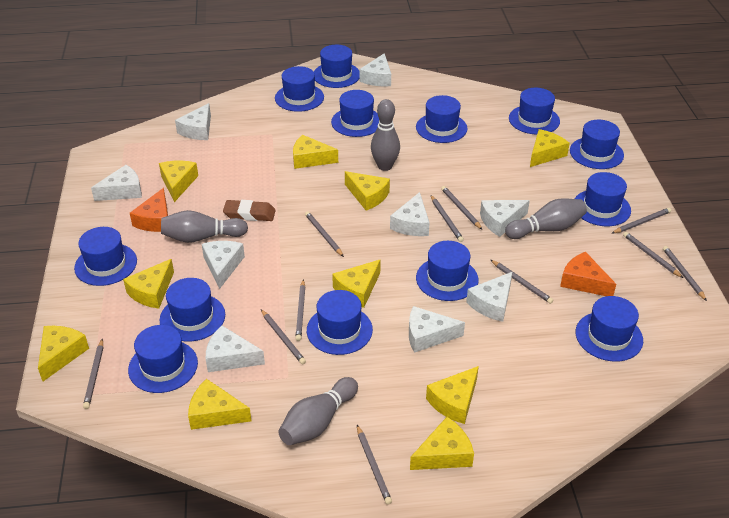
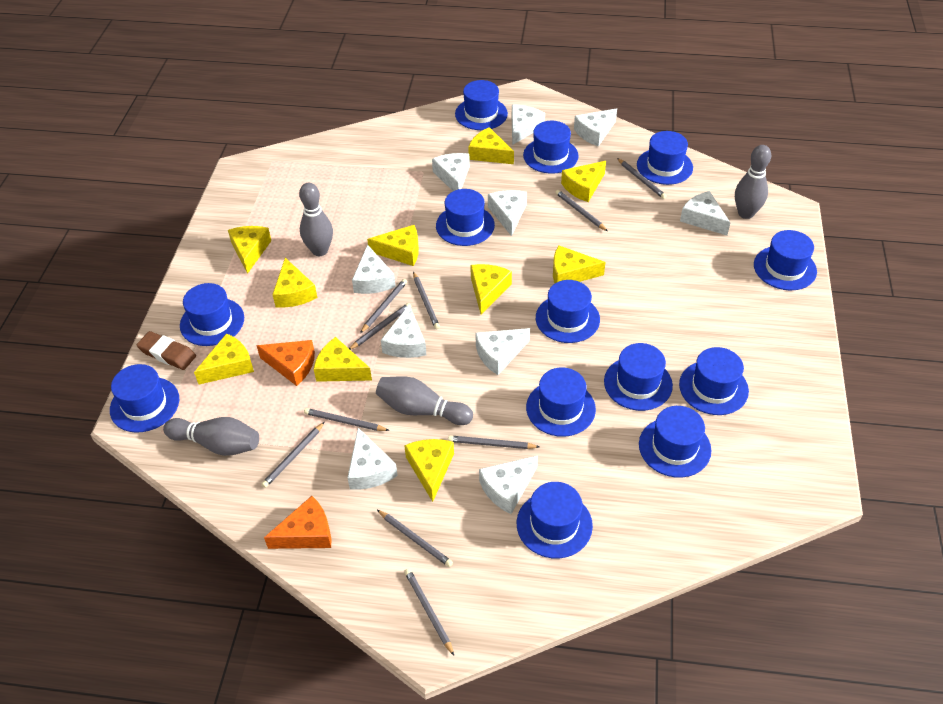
grey pencil: [83,338,103,409] [261,309,306,364] [295,279,305,341] [305,211,344,257] [357,425,392,505] [431,195,464,242] [441,186,482,229] [491,260,554,304] [612,208,671,233] [623,232,683,278] [663,246,707,301] = 11 -> [261,422,325,488] [304,408,390,431] [349,303,411,350] [360,279,407,333] [377,510,453,567] [404,568,454,656] [413,272,440,329] [448,435,539,449] [555,190,608,231] [617,158,667,199] = 10
white cheese: [91,165,142,201] [175,103,211,140] [202,241,245,289] [206,326,265,372] [360,53,391,87] [390,192,430,236] [409,306,465,353] [466,272,512,322] [480,200,530,237] = 9 -> [347,428,398,490] [352,245,396,294] [381,304,426,358] [432,153,470,191] [475,328,530,375] [479,456,538,514] [488,190,527,236] [512,104,545,145] [574,108,617,147] [680,191,731,236] = 10

